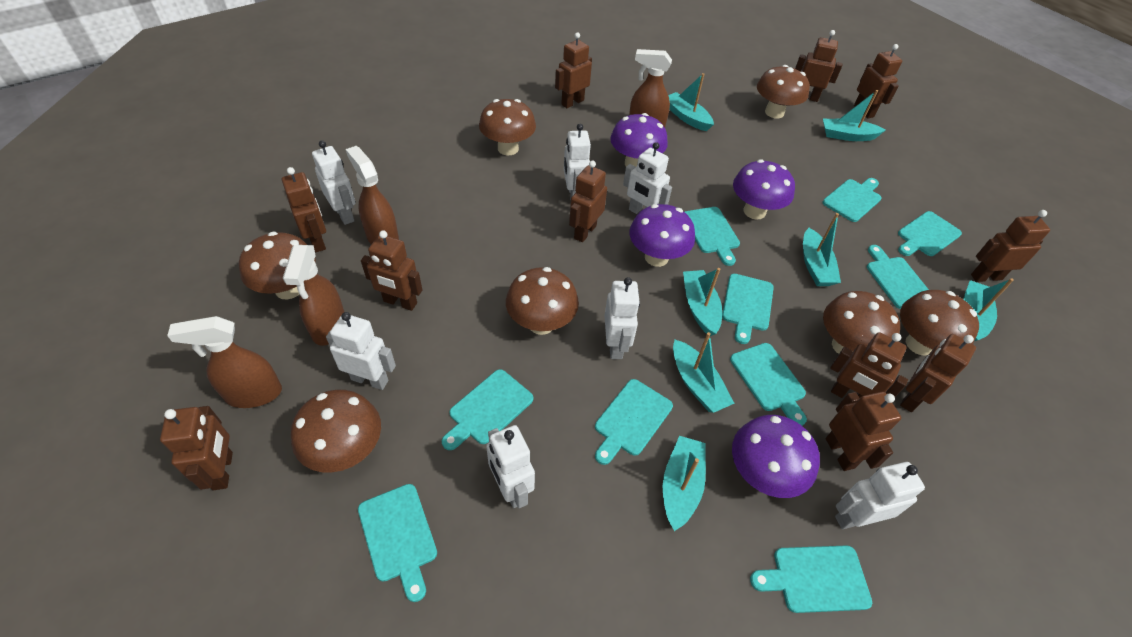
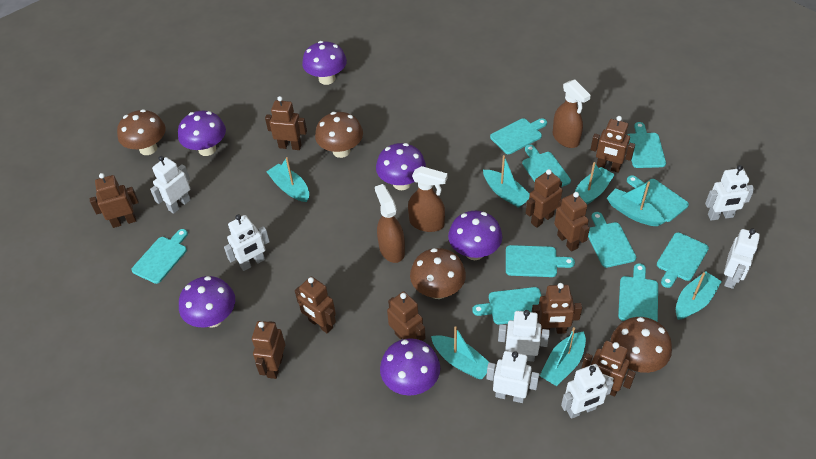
brown mushroom: [239,232,316,300] [291,390,381,473] [479,99,536,155] [506,267,579,335] [757,65,810,118] [823,291,900,354] [900,290,979,355] = 7 -> [117,109,166,155] [315,112,363,158] [410,248,466,299] [610,317,672,373] = 4
brown robot: [160,406,233,490] [282,167,326,252] [361,230,422,311] [555,32,592,108] [569,160,607,242] [795,30,843,102] [826,392,901,471] [830,332,908,398] [854,44,902,119] [900,334,976,412] [971,210,1050,282] = 11 -> [90,173,139,228] [252,321,285,379] [265,96,307,150] [295,276,336,334] [387,291,425,341] [526,169,562,228] [532,283,582,334] [554,192,590,251] [581,341,636,397] [591,116,635,173] = 10
brown spray bottle: [167,316,282,408] [283,245,344,346] [346,146,399,244] [629,49,672,127] = 4 -> [375,184,405,263] [408,166,448,232] [553,79,591,148] = 3
purple mushroom: [610,113,668,167] [629,204,695,267] [732,415,820,498] [733,159,795,220] = 4 -> [178,111,226,156] [179,276,235,327] [302,41,347,85] [376,143,426,190] [380,338,440,396] [448,211,502,260] = 6

